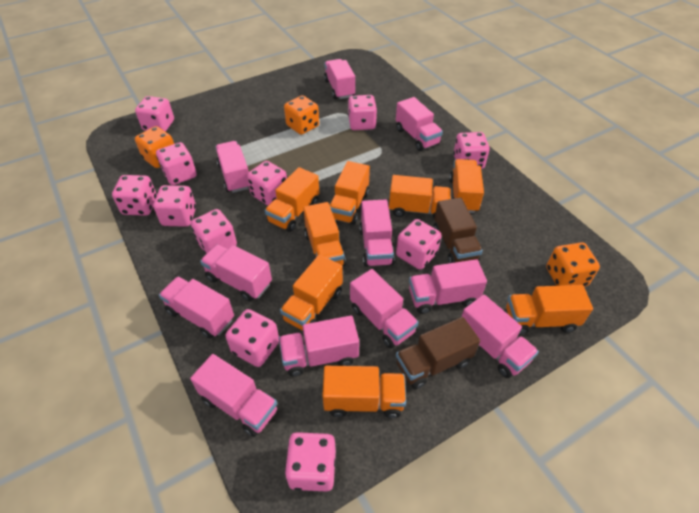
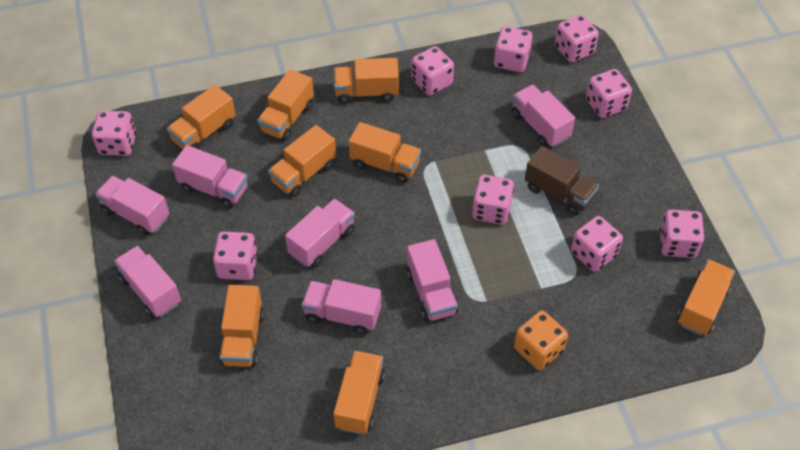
brown truck: [396,317,480,389] [434,198,483,263] = 2 -> [525,146,599,215] = 1
orange dice: [135,126,174,168] [284,95,319,135] [546,242,600,287] = 3 -> [514,311,568,370] = 1
pink dice: [112,175,157,216] [135,96,174,132] [153,185,196,227] [156,142,197,185] [191,209,237,254] [225,309,279,367] [247,161,287,205] [285,432,336,491] [348,95,377,130] [396,219,442,270] [453,132,490,169] = 11 -> [92,111,136,156] [213,231,258,280] [411,46,454,96] [472,175,514,225] [494,26,532,72] [555,15,599,63] [571,216,623,272] [586,69,632,118] [660,209,704,258] = 9
pink truck: [159,276,234,338] [190,354,278,437] [200,244,272,301] [215,141,249,193] [279,316,359,376] [324,59,355,99] [350,269,419,348] [359,200,395,267] [396,97,443,151] [409,259,487,314] [461,294,539,378] = 11 -> [95,176,169,236] [114,246,181,317] [172,145,248,208] [285,199,355,267] [302,279,381,335] [407,239,458,322] [512,85,575,148] = 7

